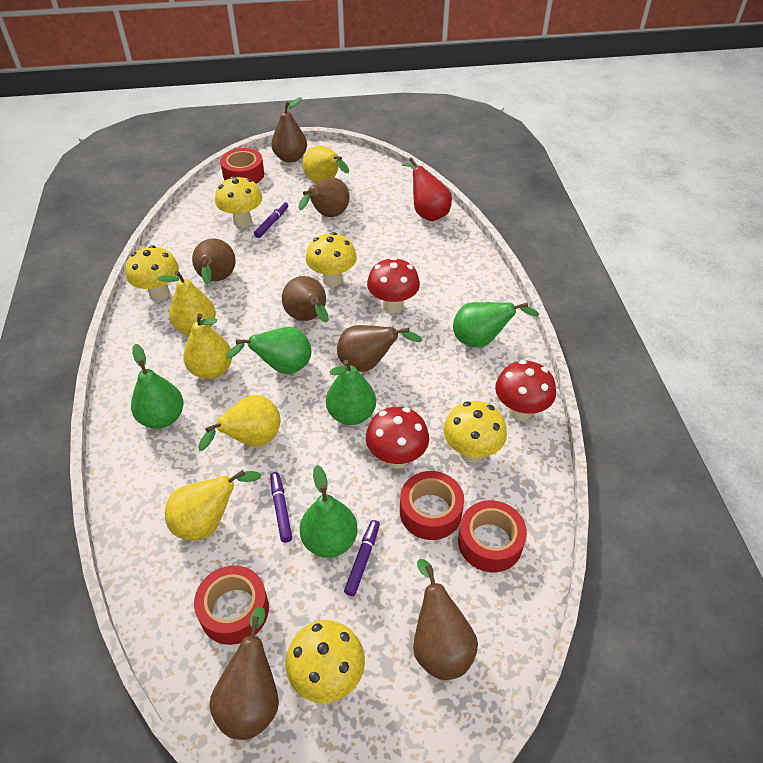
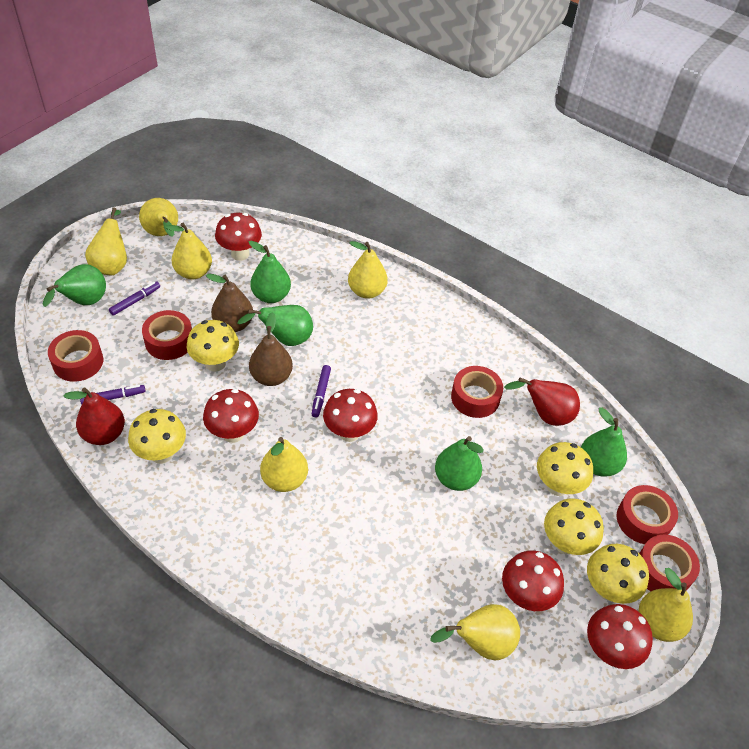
brown pear: [192,238,236,284] [209,606,279,740] [271,97,307,163] [282,276,329,322] [298,177,350,217] [337,325,422,372] [413,559,478,680] = 7 -> [206,274,253,332] [249,312,293,386] = 2
red mushroom: [366,407,429,469] [367,257,420,313] [495,360,556,421] = 3 -> [203,389,259,443] [215,213,262,261] [323,389,378,442] [502,550,564,611] [587,604,653,669] = 5
red pear: [402,158,452,221] = 1 -> [63,388,125,445] [504,377,580,426] = 2
red tape: [194,565,269,645] [220,148,264,183] [400,471,464,540] [458,500,527,572] = 4 -> [48,330,103,382] [142,310,192,360] [451,366,503,418] [617,485,678,544] [639,535,700,591] = 5
yellow pear: [157,271,216,335] [165,470,261,540] [183,313,232,379] [198,395,280,451] [302,145,349,183] = 5 -> [85,208,127,275] [139,198,178,237] [165,223,212,280] [260,437,308,492] [348,241,388,299] [430,604,520,660] [639,568,693,642] = 7

